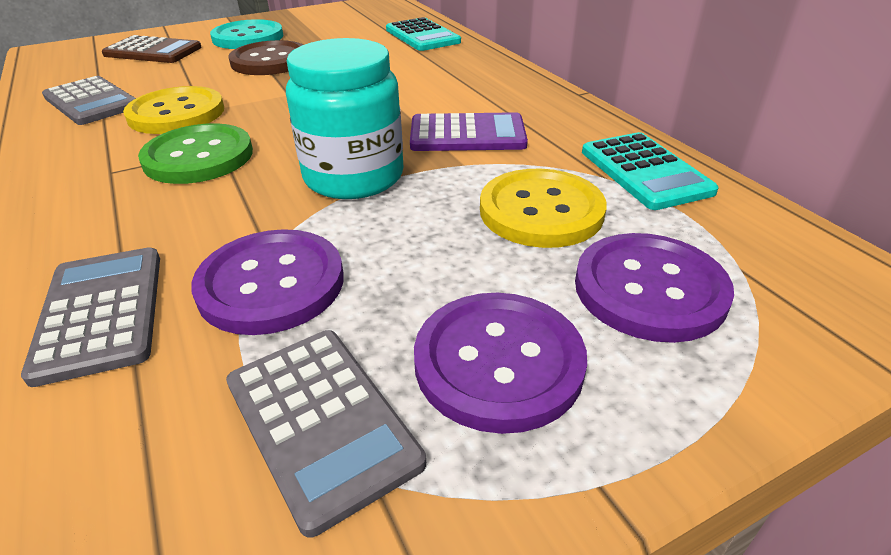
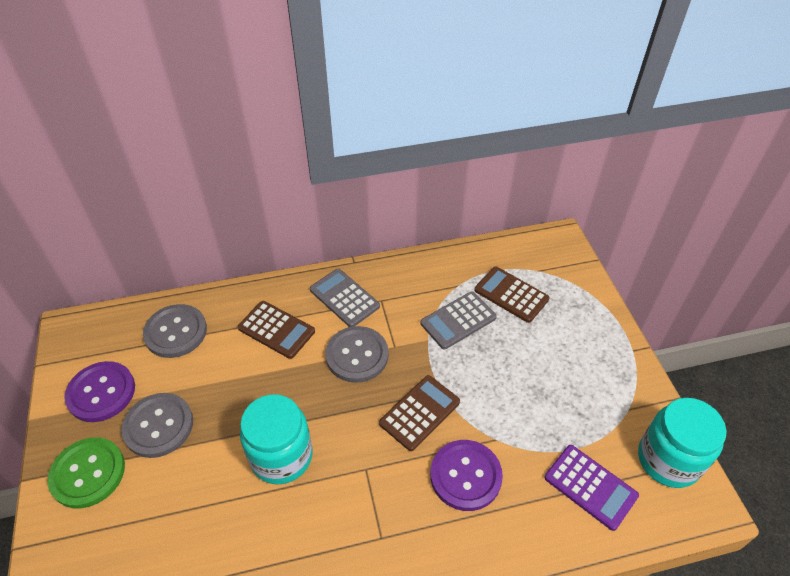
brown button: [229,40,303,75] = 1 -> none = 0
brown calculator: [102,35,202,63] = 1 -> [238,301,315,359] [379,375,460,451] [474,266,550,323] = 3
grey button: none = 0 -> [121,393,193,458] [143,304,207,358] [325,326,389,383] = 3
grey calculator: [21,247,160,387] [42,76,136,125] [226,330,426,537] = 3 -> [310,269,380,327] [421,292,497,349] = 2
purple button: [191,229,344,335] [414,293,587,434] [575,233,734,343] = 3 -> [64,361,135,422] [430,440,503,511] = 2
turquoise button: [210,19,283,49] = 1 -> none = 0
turquoise calculator: [386,17,461,51] [582,132,719,210] = 2 -> none = 0
turquoise jar: [286,38,404,199] = 1 -> [240,394,312,484] [638,398,727,488] = 2
yellow button: [123,86,224,134] [480,169,606,248] = 2 -> none = 0

